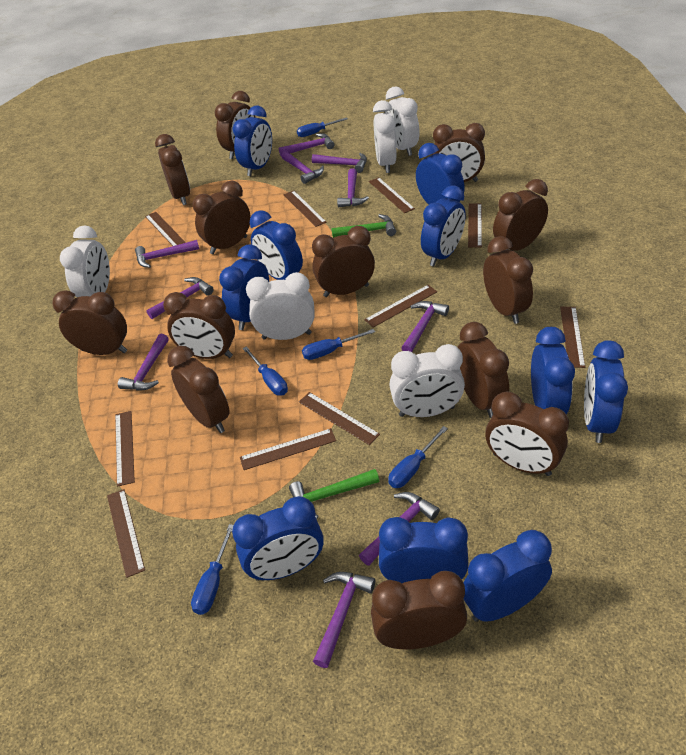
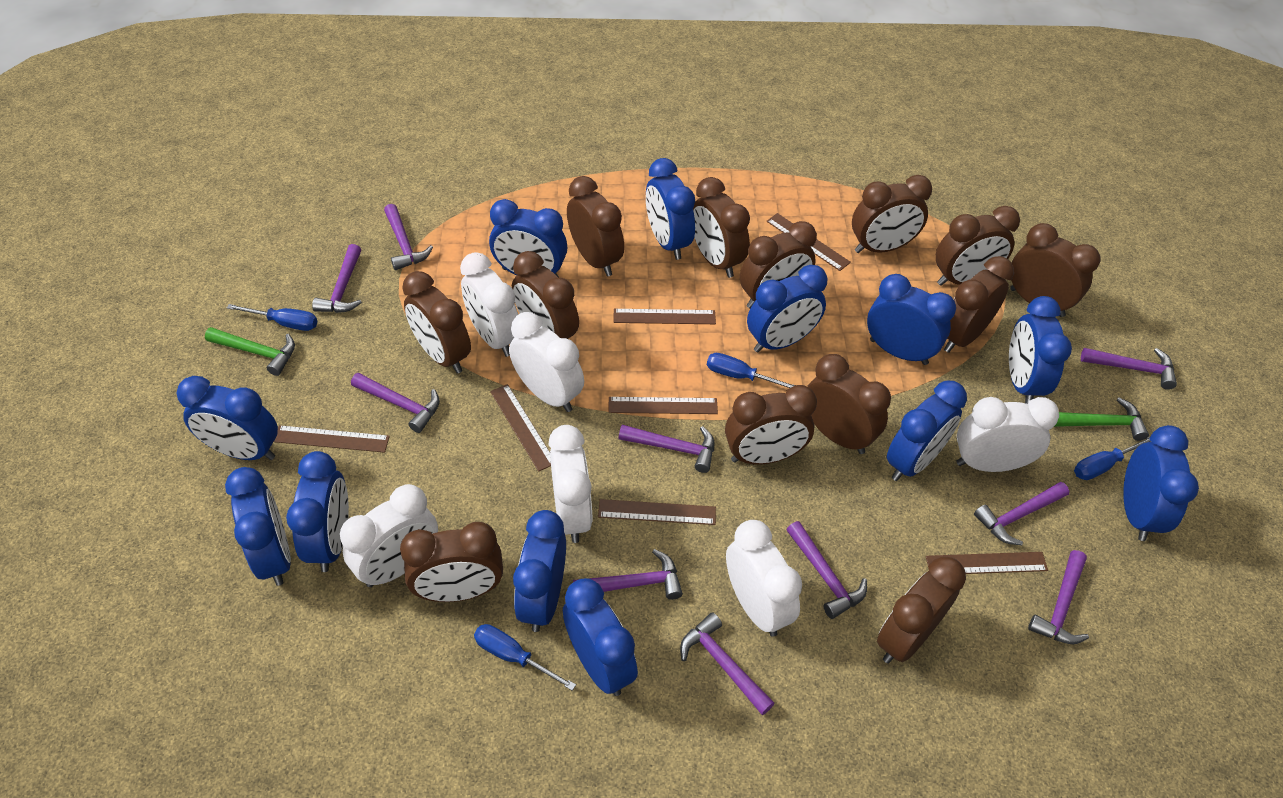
blue clock: [219,245,269,330] [232,496,324,581] [233,106,272,176] [250,210,303,280] [379,517,469,583] [416,143,465,204] [421,185,466,266] [463,530,552,622] [531,327,575,414] [584,340,628,443] = 10 -> [177,376,278,460] [225,467,291,586] [286,451,349,572] [489,199,567,277] [513,510,566,632] [563,578,638,696] [646,158,695,260] [747,265,827,352] [867,274,956,365] [887,381,967,481] [1009,296,1072,404] [1123,425,1199,541] = 12
blue screwdriver: [191,524,234,615] [243,346,288,395] [297,117,348,137] [302,329,375,360] [388,426,448,488] = 5 -> [227,304,317,331] [474,624,576,691] [707,353,795,388] [1074,436,1151,480] = 4
brown ruler: [107,489,145,578] [115,411,135,487] [145,212,186,246] [240,428,336,470] [283,191,327,227] [299,392,380,445] [364,285,437,328] [369,177,415,213] [468,203,482,247] [560,307,585,368] = 10 -> [274,425,390,453] [490,384,551,472] [598,499,716,525] [608,397,718,414] [614,309,716,324] [767,213,851,271] [926,552,1048,574] = 7
white clock: [60,225,110,297] [246,272,315,340] [373,100,396,173] [385,86,420,156] [389,344,465,417] = 5 -> [340,484,438,587] [460,252,518,357] [509,312,584,412] [548,425,592,543] [726,520,802,637] [956,397,1059,472] = 6

